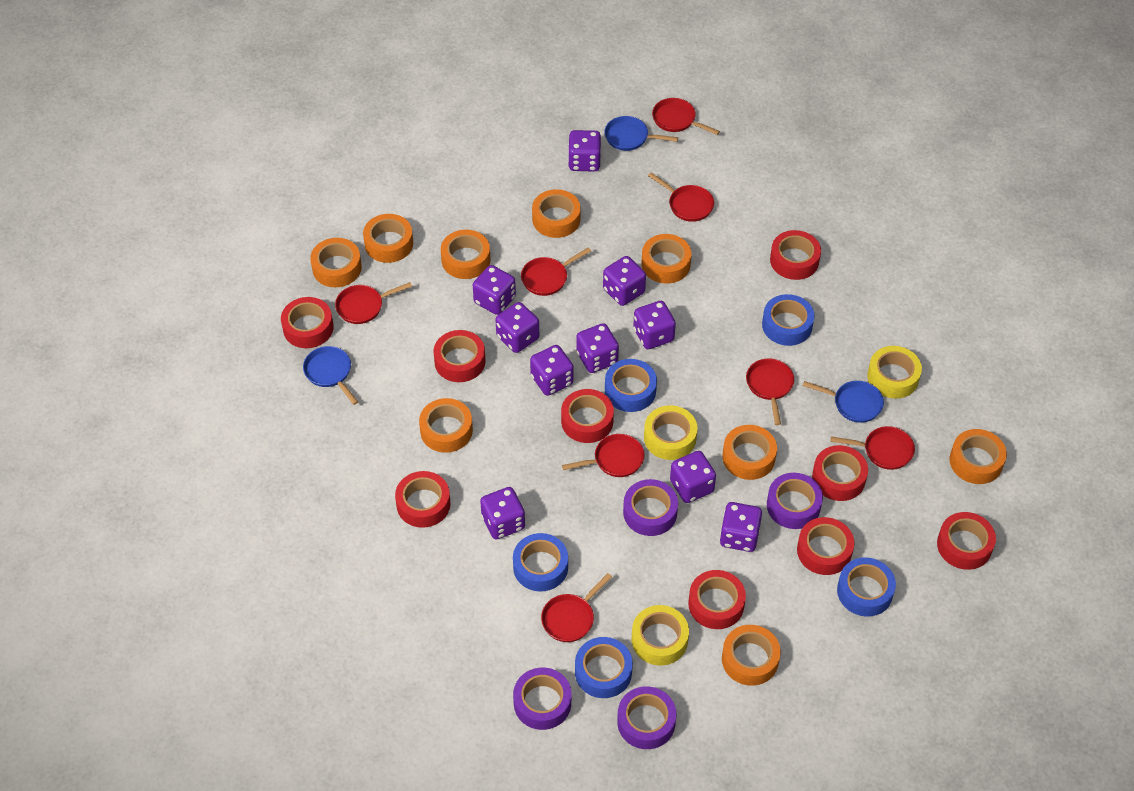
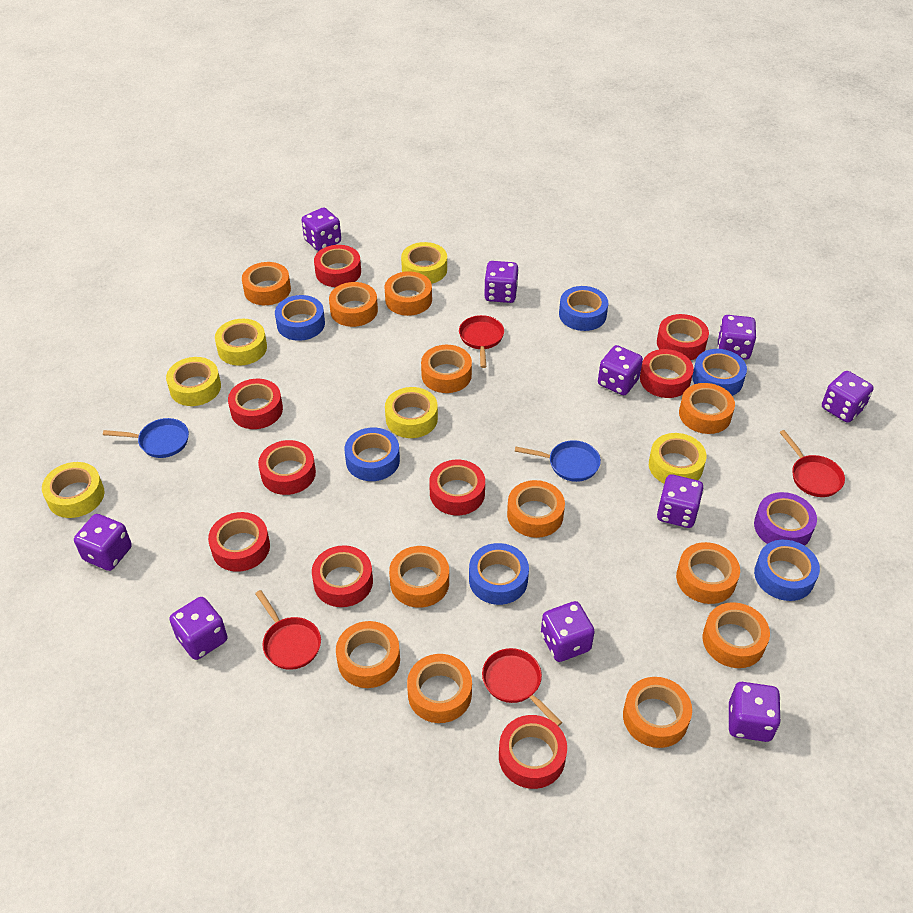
blue pan: [303,346,358,405] [604,116,678,151] [803,381,884,423] = 3 -> [103,418,189,458] [515,440,601,482] = 2
blue tape: [513,533,568,591] [575,637,633,698] [605,359,657,412] [762,294,814,346] [837,557,896,617] = 5 -> [275,295,325,341] [344,427,400,481] [469,543,529,605] [559,286,608,331] [692,349,747,396] [754,540,820,601] = 6
orange tape: [310,238,362,287] [363,214,413,263] [419,398,473,453] [441,230,490,279] [532,189,581,238] [641,234,692,283] [722,425,777,480] [722,625,781,686] [950,429,1007,484] = 9 -> [242,262,291,305] [329,282,378,327] [336,621,400,688] [385,271,432,316] [389,546,449,608] [407,654,472,723] [421,345,472,393] [507,480,565,538] [623,677,692,748] [676,542,740,604] [679,383,735,434] [703,602,770,668] = 12
purple tape: [513,668,571,730] [617,686,676,749] [623,479,678,536] [767,473,823,529] = 4 -> [754,492,817,546] = 1
red pan: [335,282,412,324] [521,247,591,296] [541,573,612,642] [562,434,645,477] [648,172,714,222] [652,98,720,135] [746,359,794,425] [831,426,915,470] = 8 -> [255,590,321,670] [459,315,504,368] [482,648,562,726] [779,430,845,497] = 4
yellow tape: [632,605,689,666] [644,405,698,460] [867,346,922,399] = 3 -> [42,462,104,518] [166,357,221,406] [215,319,267,366] [385,387,438,438] [401,242,447,284] [649,433,707,483] = 6

